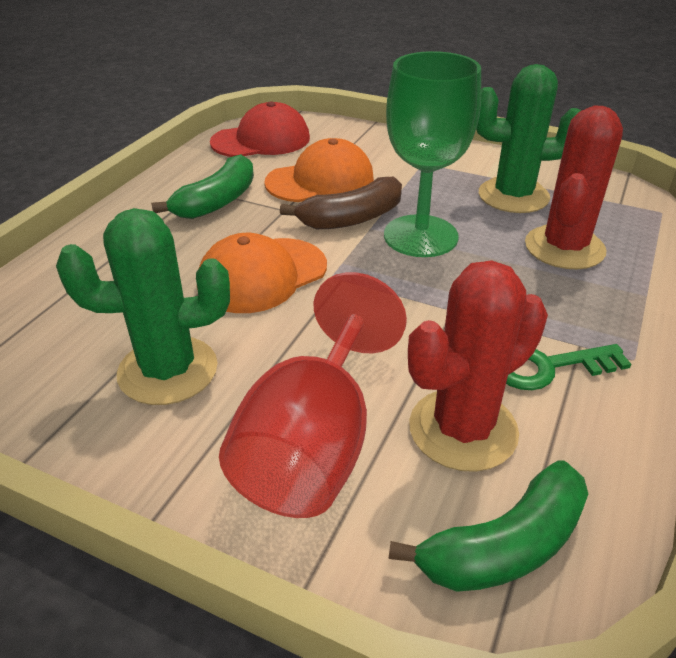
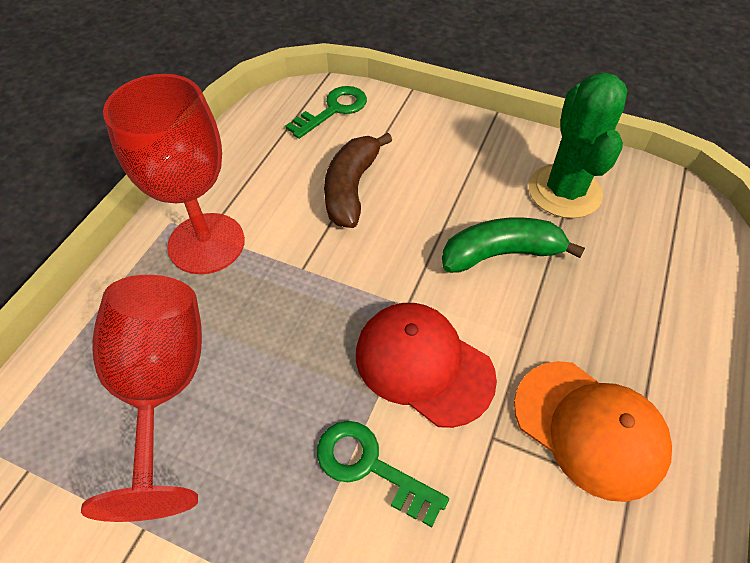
green banana: [151,154,254,219] [389,460,588,592] = 2 -> [442,217,585,273] = 1
green cactus: [56,208,230,405] [476,64,581,213] = 2 -> [529,72,628,218] = 1
green goblet: [384,51,481,257] = 1 -> none = 0
green key: [506,344,631,390] = 1 -> [285,86,367,139] [317,421,449,527] = 2
orange cap: [197,233,327,313] [264,138,374,202] = 2 -> [514,361,672,502] = 1
red cactus: [408,260,548,472] [525,105,623,269] = 2 -> none = 0
red goblet: [219,272,407,518] = 1 -> [81,275,202,522] [103,74,245,274] = 2

